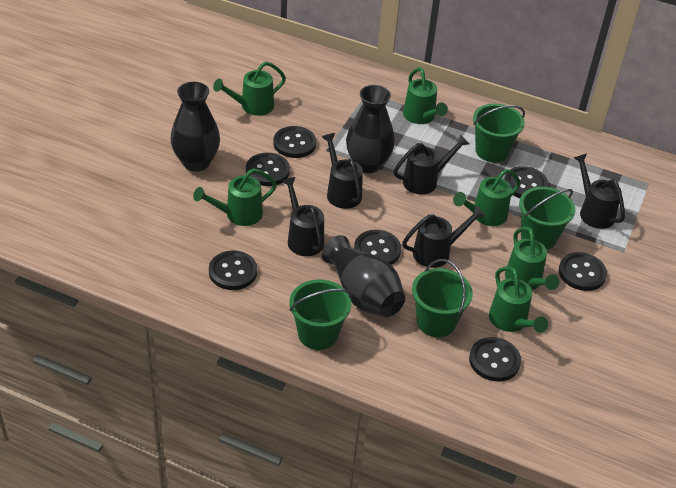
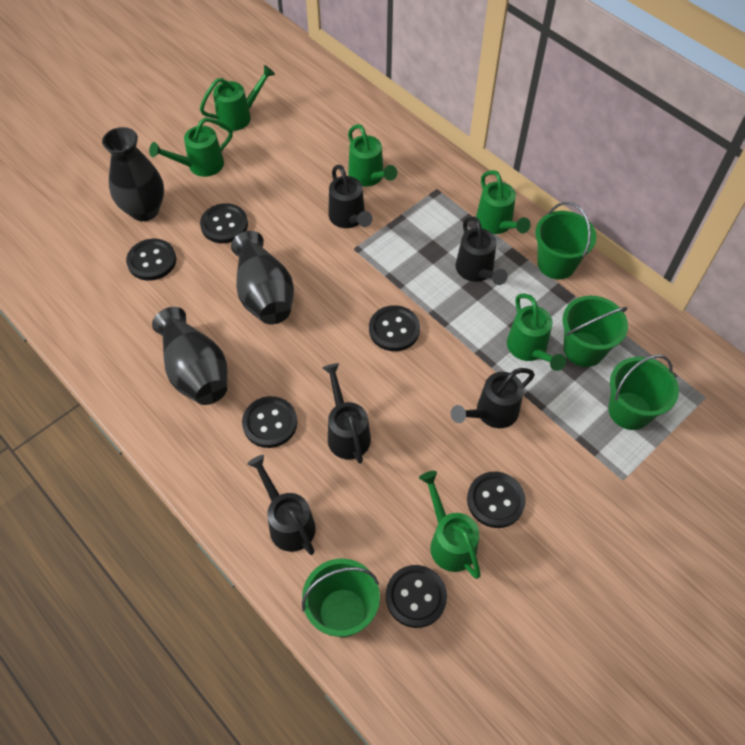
black button: [209,250,257,290] [246,153,290,186] [273,126,316,158] [354,230,401,265] [469,337,521,381] [504,166,548,198] [559,252,607,291] = 7 -> [126,239,176,281] [200,203,248,243] [242,396,297,448] [369,305,420,351] [386,565,447,628] [467,472,526,528] = 6

